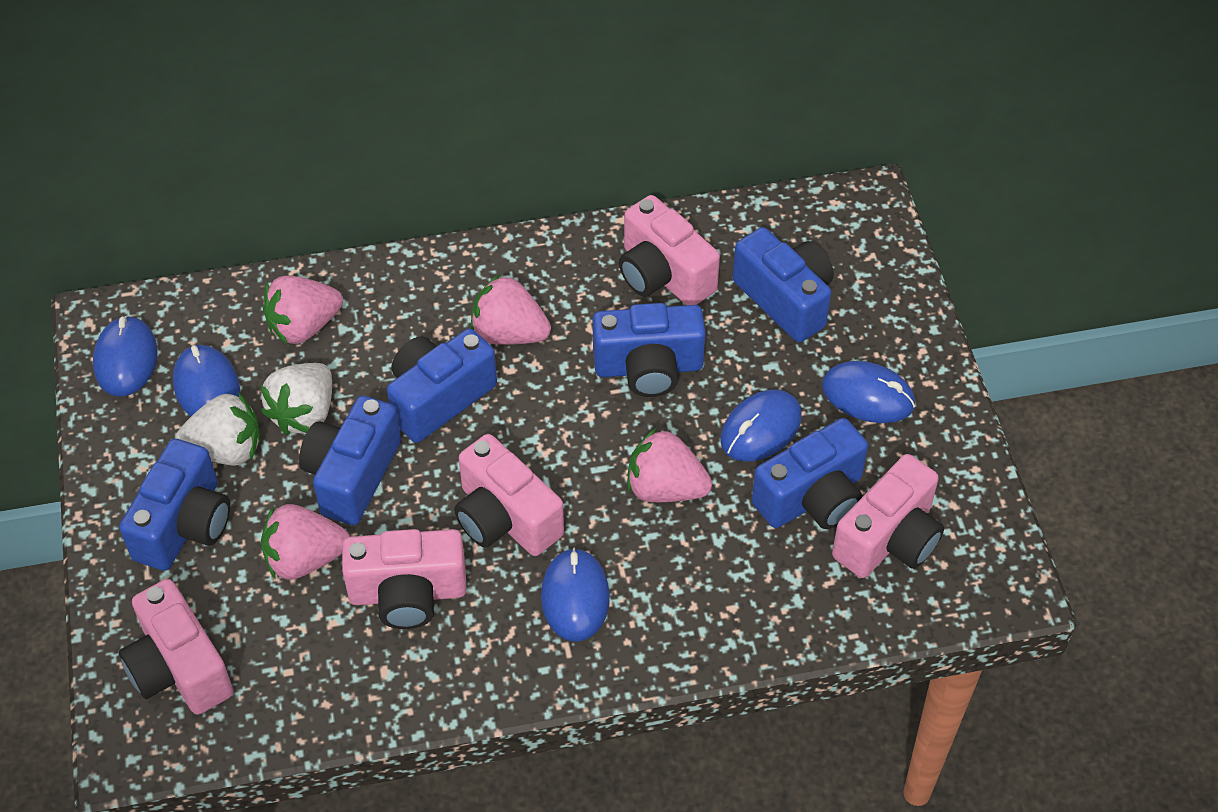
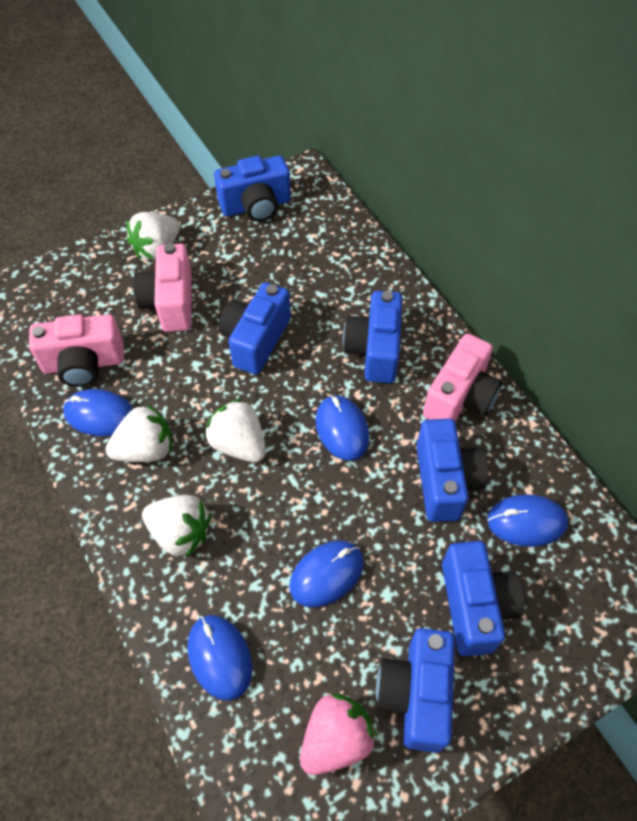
pink camera: [119,579,233,715] [342,529,467,629] [454,434,564,556] [619,195,720,305] [832,454,944,578] = 5 -> [29,314,124,387] [133,243,192,332] [423,334,502,421] = 3
pink strawberry: [261,504,350,580] [263,276,343,345] [471,274,551,345] [627,428,712,502] = 4 -> [300,694,377,775] = 1
white strawberry: [175,392,260,466] [261,363,332,435] = 2 -> [105,404,172,462] [126,212,180,260] [142,495,211,558] [205,398,266,462] = 4

